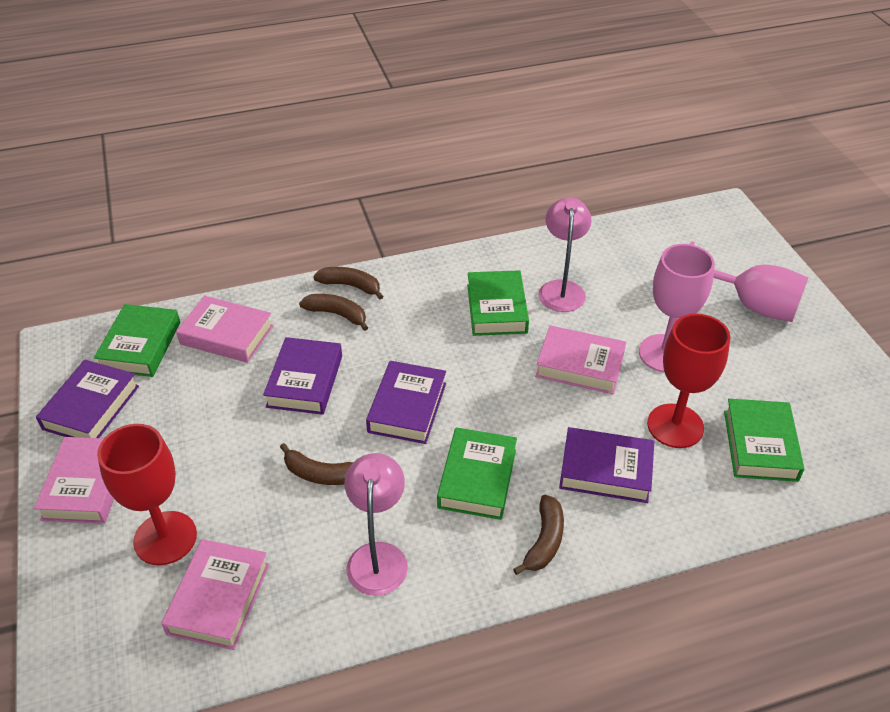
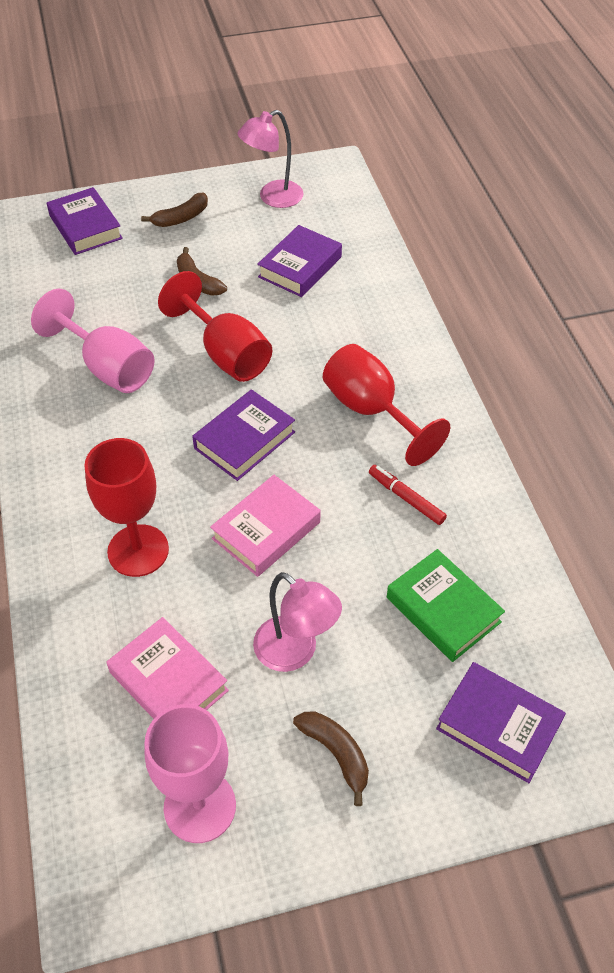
brown banana: [280,443,353,485] [299,294,368,331] [313,267,383,299] [513,495,564,575] = 4 -> [141,193,208,227] [177,247,227,296] [293,711,369,806] = 3
green book: [94,304,180,377] [437,427,517,520] [467,270,529,336] [724,399,805,482] = 4 -> [387,549,505,662] = 1
pink book: [34,437,114,524] [161,539,269,650] [176,296,273,363] [535,325,626,394] = 4 -> [107,617,229,719] [210,475,320,577] = 2
red goblet: [97,424,197,565] [647,314,731,448] = 2 -> [84,438,169,577] [158,271,272,382] [323,344,450,466] = 3
red marker: none = 0 -> [369,465,447,525] = 1

